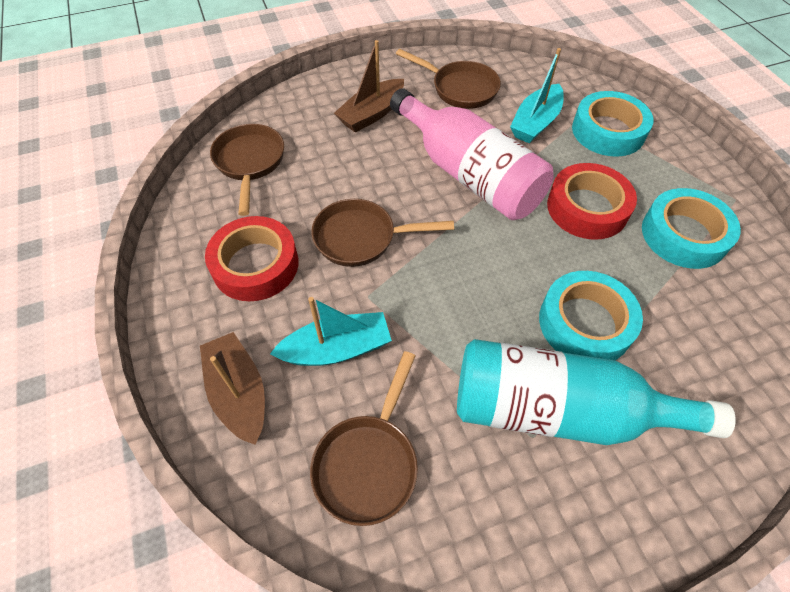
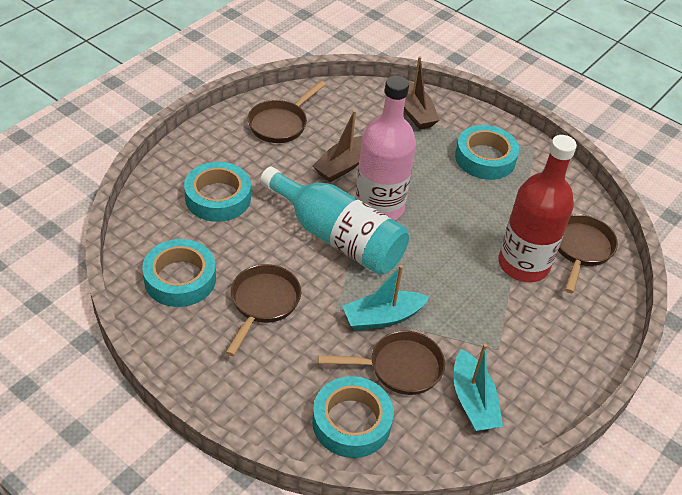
red bottle: none = 0 -> [498,135,577,282] = 1
red tape: [205,216,298,301] [547,163,637,240] = 2 -> none = 0
turquoise tape: [539,271,643,360] [572,91,653,157] [642,188,741,269] = 3 -> [142,239,216,307] [184,162,251,222] [312,376,394,458] [455,125,519,180] = 4

